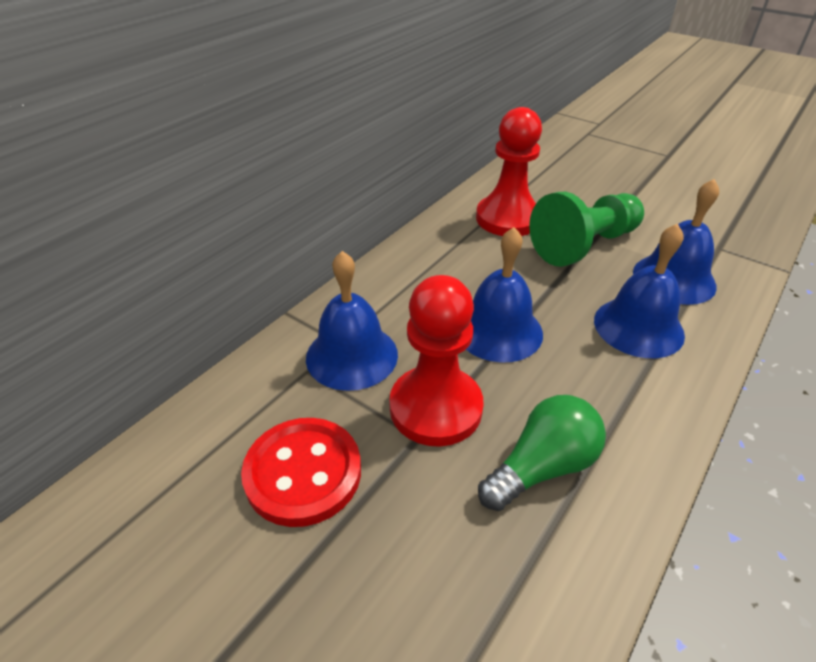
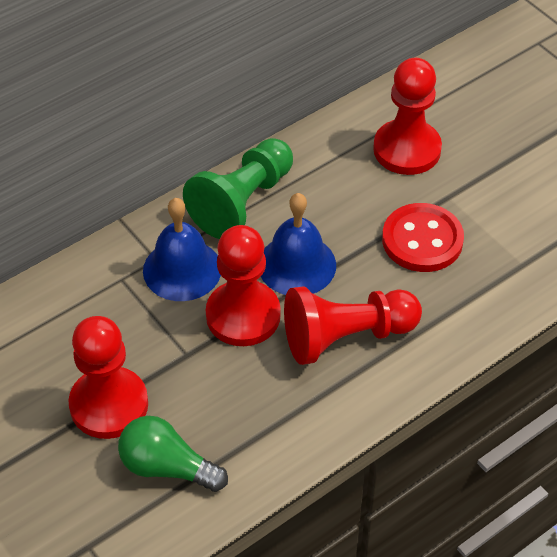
blue bell: [306,251,398,391] [466,227,543,363] [594,223,685,358] [633,179,719,305] = 4 -> [143,198,221,301] [261,193,336,295] = 2
red pawn: [389,275,484,447] [476,107,542,236] = 2 -> [69,316,148,439] [206,225,281,346] [284,286,422,365] [373,58,442,175] = 4

